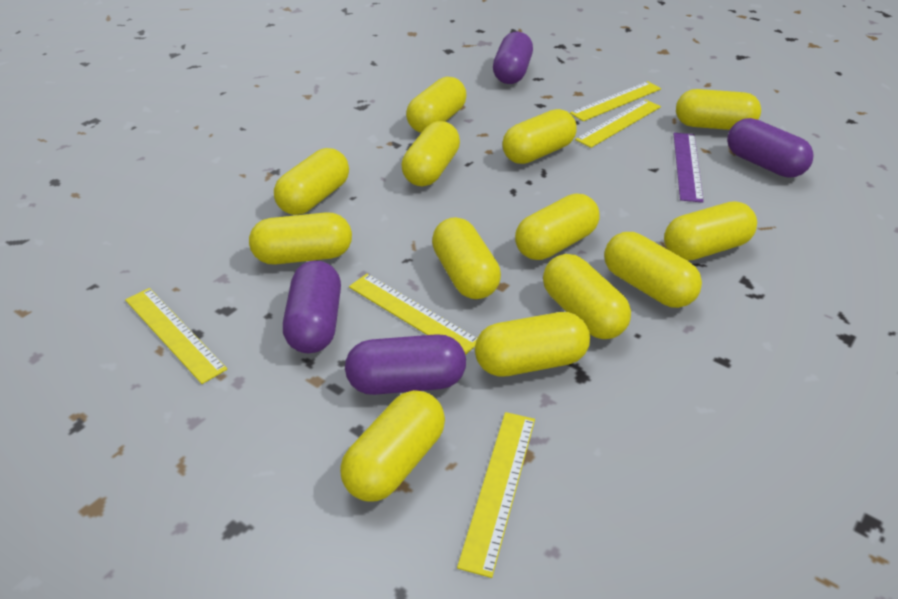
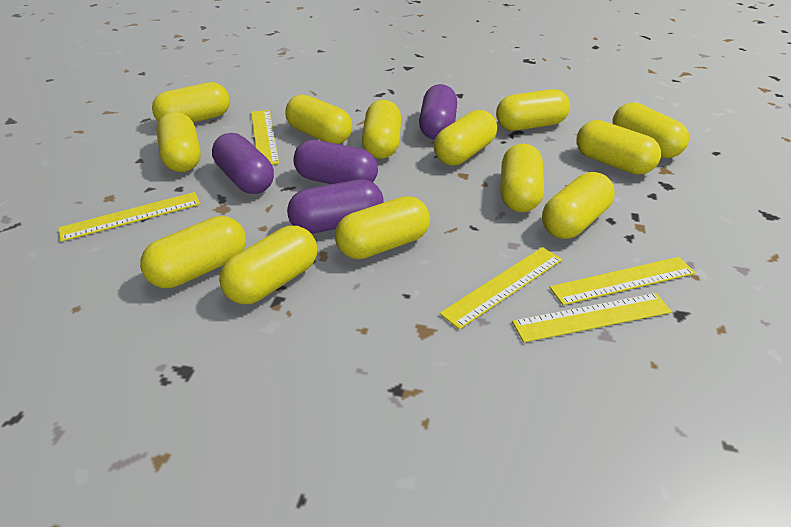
purple ruler: [674,133,704,203] = 1 -> none = 0

